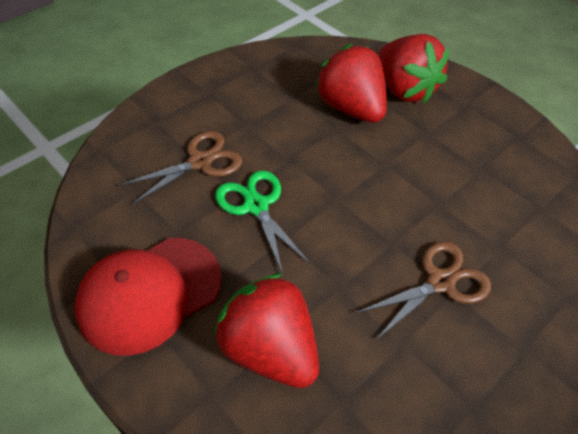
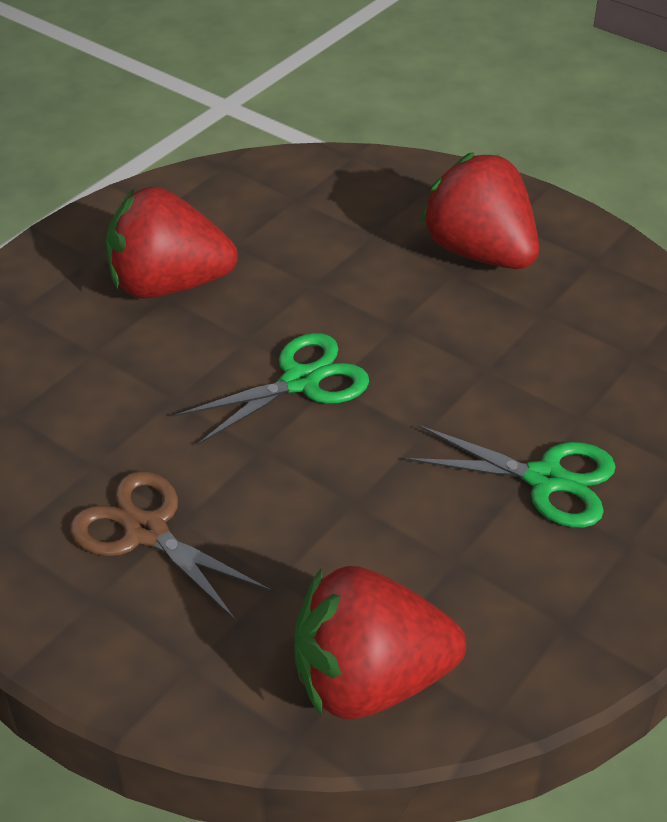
brown scissors: [119,131,242,205] [356,241,491,340] = 2 -> [70,471,271,621] = 1
green scissors: [215,171,311,273] = 1 -> [175,333,369,445] [404,425,616,528] = 2
red cap: [75,238,222,356] = 1 -> none = 0

